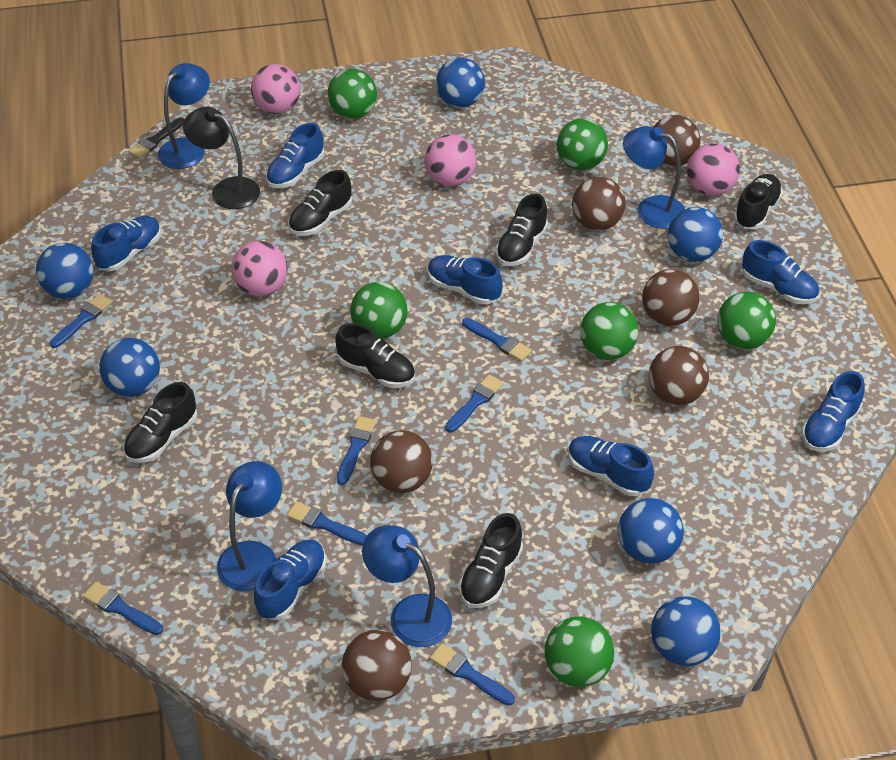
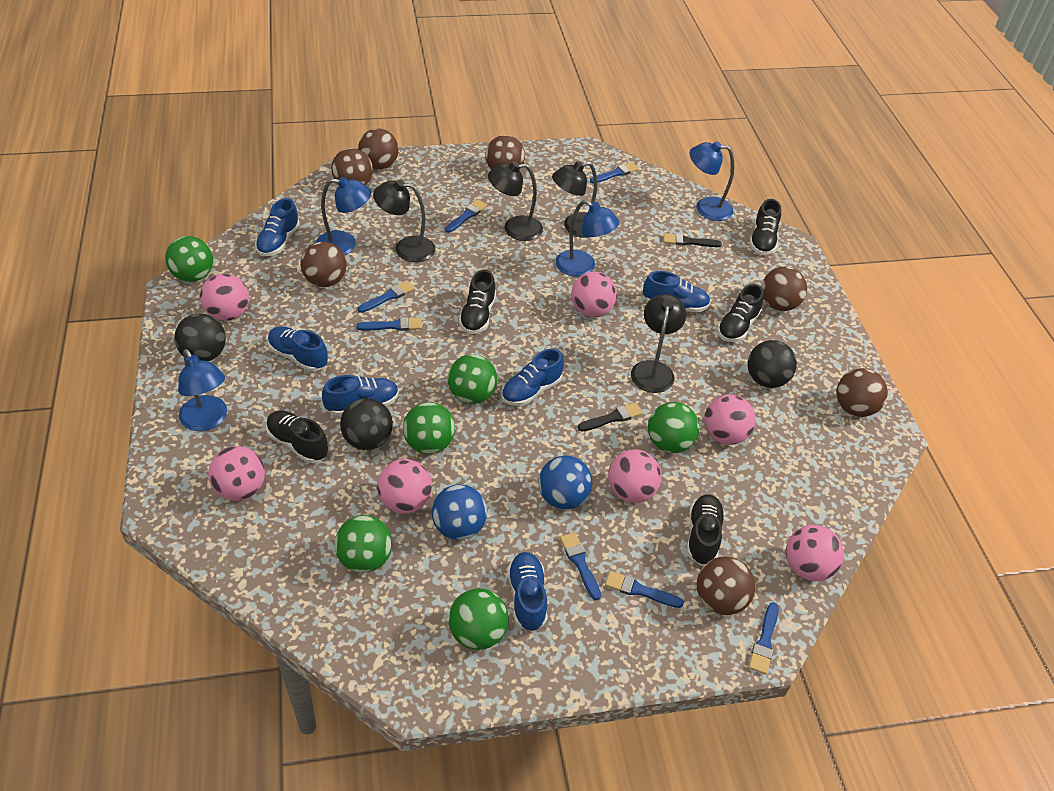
black ball: none = 0 -> [174,314,226,361] [340,398,393,450] [748,340,797,388] = 3
black brush: [128,118,184,159] = 1 -> [578,402,643,432] [663,233,722,247] = 2
black lamp: [183,107,260,209] = 1 -> [373,179,435,262] [488,161,543,241] [552,161,597,238] [631,294,686,393] = 4
black shoe: [124,382,197,463] [288,170,352,236] [335,323,415,388] [459,513,523,608] [496,193,548,266] [734,174,783,229] = 6 -> [266,410,329,463] [459,270,496,334] [687,494,725,565] [717,284,764,342] [749,199,781,255] = 5
blue ball: [36,243,93,299] [99,338,160,397] [436,58,485,108] [618,498,684,564] [651,596,721,666] [668,207,723,262] = 6 -> [432,484,487,540] [539,455,592,509] = 2
blue shoe: [91,216,161,271] [254,539,326,620] [266,123,324,188] [428,255,503,304] [568,436,654,496] [742,240,819,304] [802,371,865,451] = 7 -> [255,198,300,256] [268,326,328,371] [322,375,399,416] [501,348,564,406] [507,552,547,632] [643,271,710,313] = 6
brown ball: [342,630,412,701] [370,430,433,493] [572,177,626,231] [642,269,700,326] [649,346,709,405] [653,115,701,167] = 6 -> [300,242,347,287] [331,148,373,185] [358,129,399,170] [485,135,525,170] [697,557,755,615] [762,266,807,311] [837,368,888,417] = 7
pink ball: [232,241,288,297] [251,64,300,114] [425,134,476,187] [687,143,740,196] = 4 -> [200,273,249,321] [208,446,265,501] [377,459,432,514] [571,271,617,317] [608,450,662,503] [704,394,756,445] [786,525,844,581] = 7

